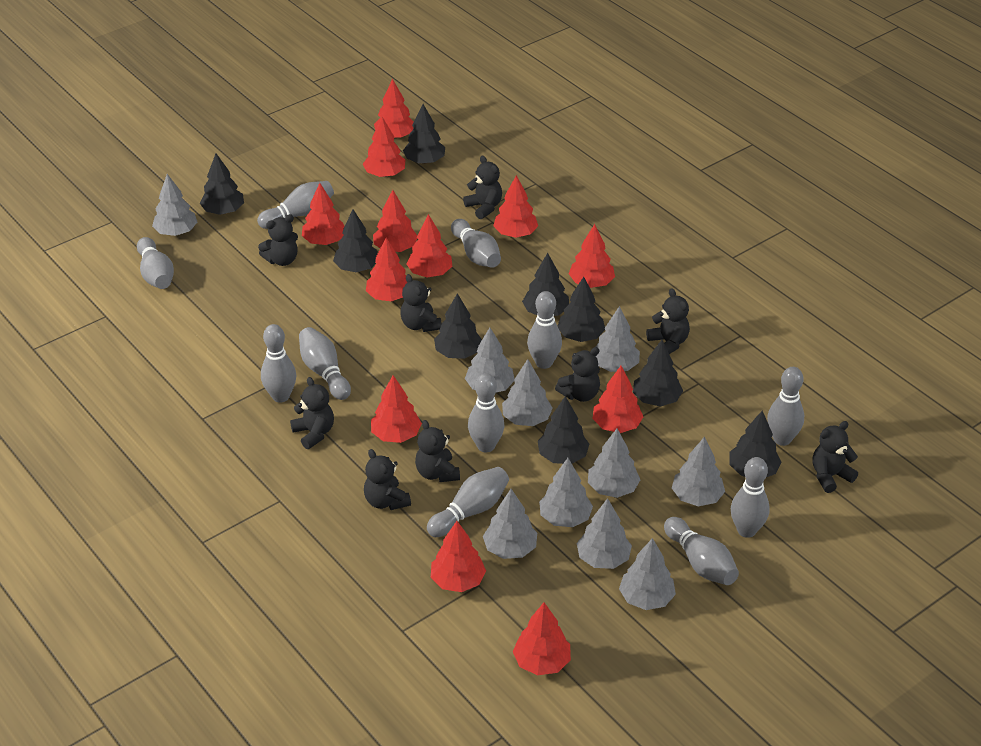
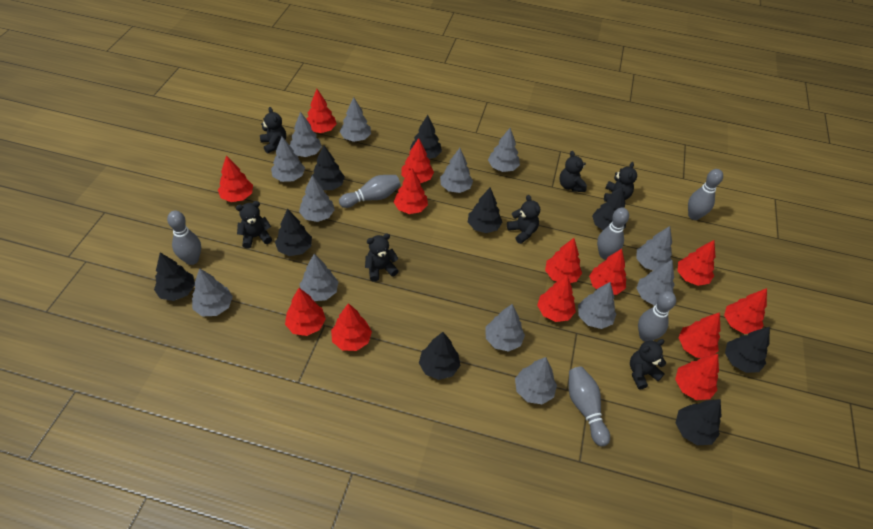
black teddy bear: [258,214,298,266] [290,377,334,449] [364,449,411,510] [400,274,442,332] [415,420,460,482] [463,156,502,219] [555,347,600,402] [646,288,690,354] [812,421,858,493] = 9 -> [236,201,272,248] [260,107,286,154] [365,234,399,282] [507,195,540,244] [560,151,587,192] [604,162,637,202] [630,339,666,389] = 7
grey bowling pin: [137,237,174,289] [257,181,334,229] [261,324,296,403] [299,327,351,400] [427,467,509,537] [451,219,501,268] [468,373,504,452] [527,291,562,369] [664,517,739,585] [731,457,770,538] [767,367,804,446] = 11 -> [167,210,201,265] [339,175,401,208] [569,366,610,446] [597,207,629,259] [638,291,676,342] [688,169,723,220] = 6
grey tree: [152,174,197,236] [465,328,514,392] [483,489,537,559] [502,359,553,426] [539,458,593,527] [577,498,632,569] [588,429,640,498] [596,306,640,372] [619,538,676,610] [672,436,725,506] = 10 -> [192,268,233,316] [271,137,305,182] [290,112,322,157] [299,175,335,222] [299,254,338,301] [340,97,371,142] [440,148,473,193] [486,304,525,352] [488,128,520,172] [515,357,557,404] [578,282,616,329] [636,260,675,305] [637,226,672,271] = 13
red tree: [302,183,345,245] [363,117,405,177] [366,238,408,301] [371,375,422,443] [373,190,417,252] [374,79,414,139] [406,214,452,278] [431,521,486,592] [493,175,538,238] [513,602,571,675] [569,224,615,288] [593,366,643,433] = 12 -> [218,155,253,202] [285,288,326,336] [307,89,337,133] [331,303,372,351] [394,169,428,214] [401,138,434,183] [537,275,576,322] [545,238,582,283] [589,249,626,295] [675,354,719,400] [678,240,715,286] [678,312,720,358] [724,288,767,334] = 13

